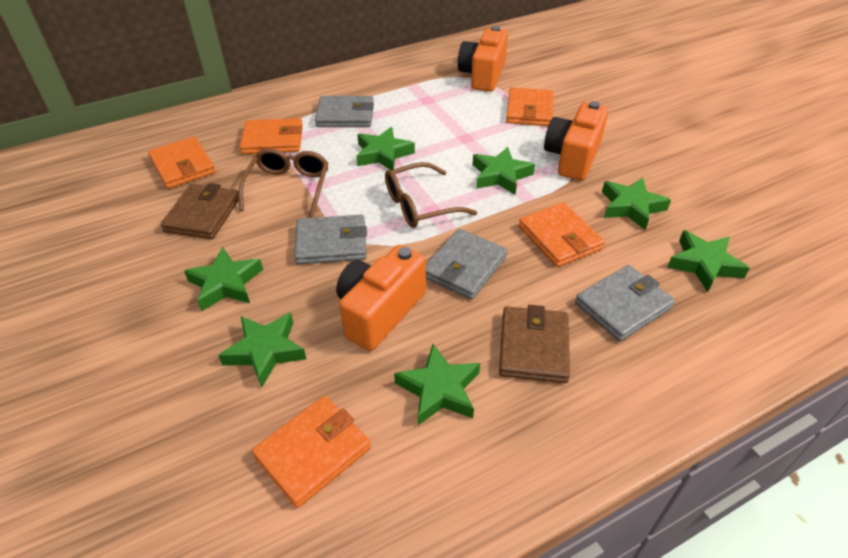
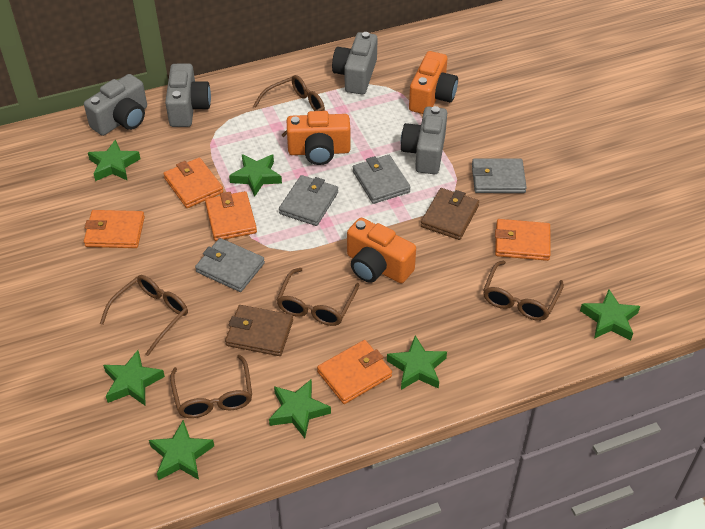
brown glasses: [238,148,328,217] [385,162,477,228] = 2 -> [100,275,188,356] [170,355,252,418] [253,75,325,137] [277,268,359,326] [483,261,564,321] = 5
grey camera: none = 0 -> [84,74,147,136] [165,63,211,127] [332,32,377,94] [401,106,447,174] = 4

